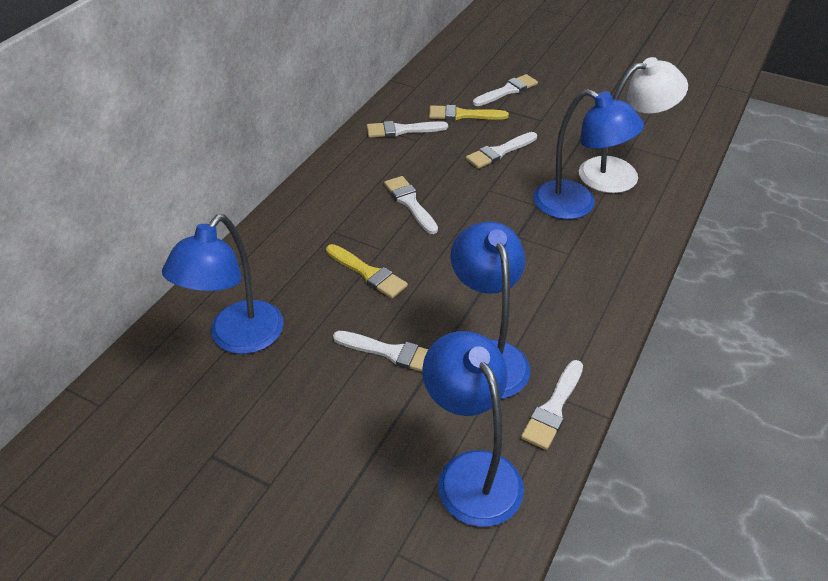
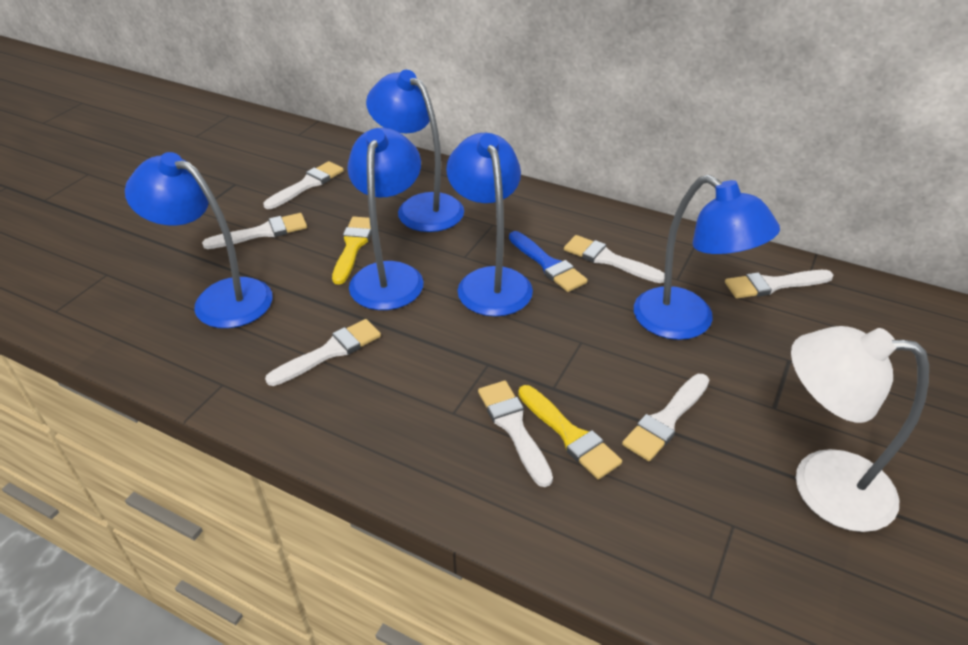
blue brush: none = 0 -> [509,231,588,292] = 1
blue lamp: [162,215,284,354] [422,331,524,527] [450,222,530,399] [533,89,644,219] = 4 -> [125,152,273,328] [347,128,424,310] [366,70,464,232] [446,133,533,316] [634,175,780,340] = 5
white brush: [333,331,429,372] [367,121,448,138] [384,176,438,234] [466,132,537,169] [473,74,538,106] [521,360,583,450] = 6 -> [202,213,307,249] [263,161,344,209] [265,319,381,386] [478,381,553,487] [564,235,665,283] [622,374,709,461] [725,270,833,298] = 7

